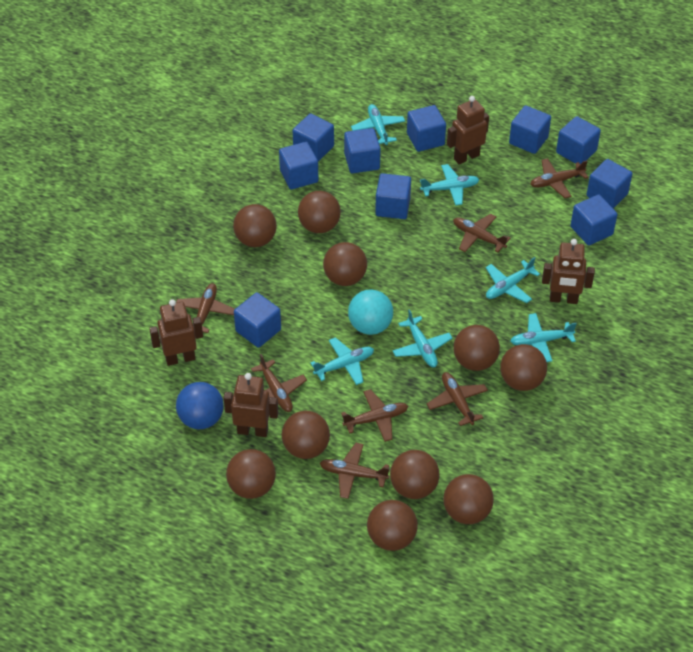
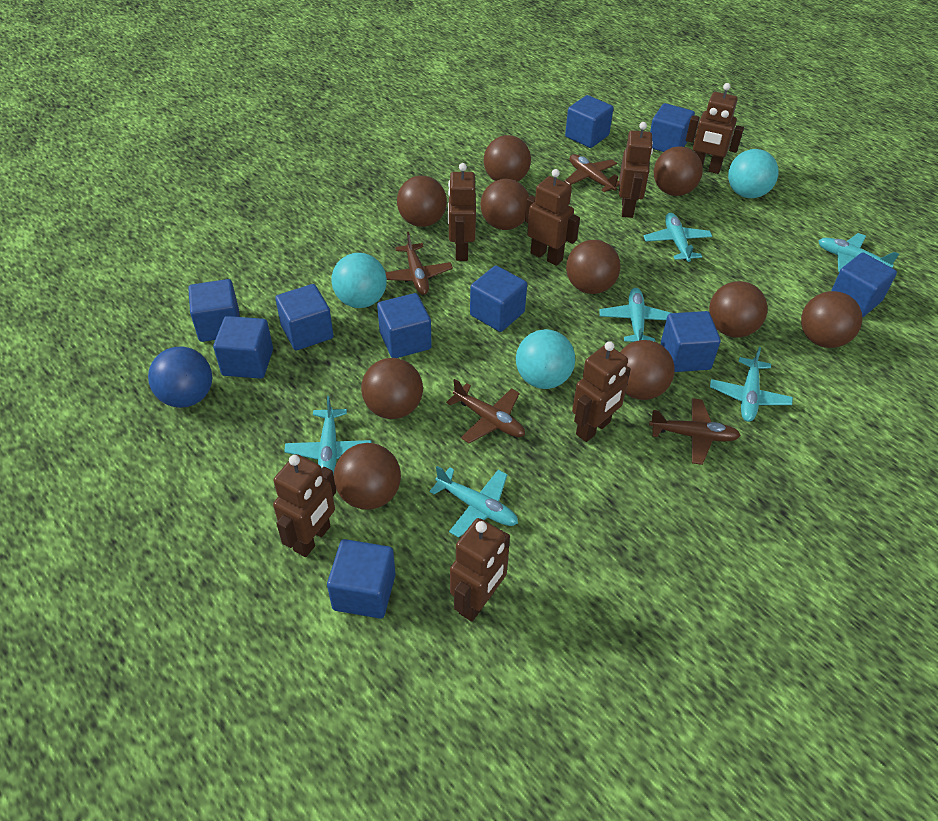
brown plane: [176,283,235,333] [251,354,307,412] [320,443,389,499] [341,389,408,442] [427,372,488,426] [453,214,511,252] [530,158,589,198] = 7 -> [385,232,453,295] [446,379,525,443] [564,154,619,192] [649,398,741,465] = 4
brown robot: [149,299,203,366] [224,373,278,437] [447,96,489,164] [542,239,595,304] = 4 -> [273,454,336,557] [448,163,476,261] [450,518,510,622] [525,169,580,266] [572,341,631,442] [619,122,653,218] [686,83,744,174] = 7
turquoise ball: [348,289,393,335] = 1 -> [331,253,387,308] [516,329,575,389] [728,149,779,198] = 3

